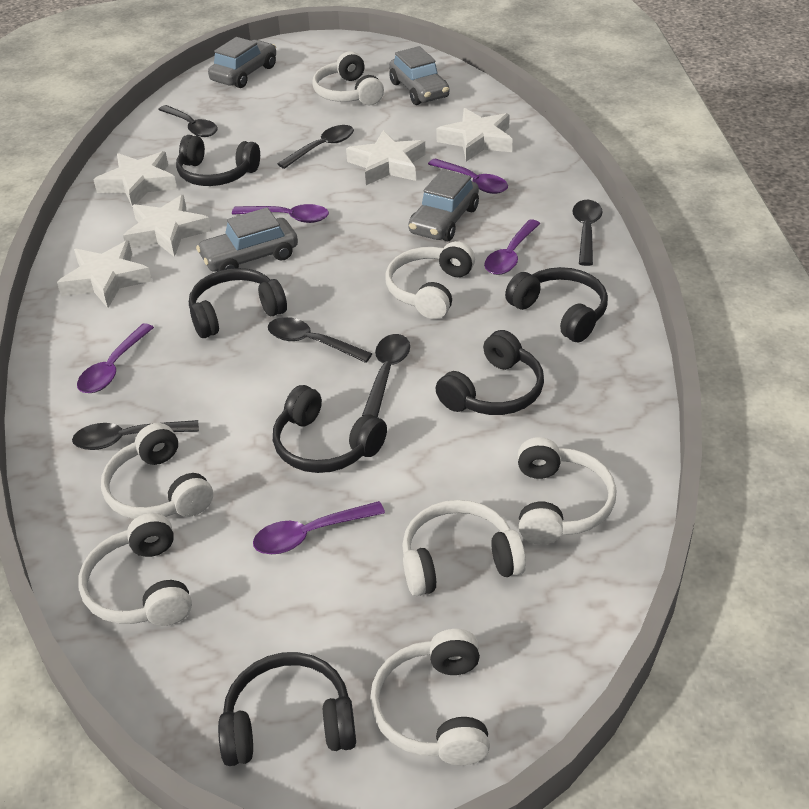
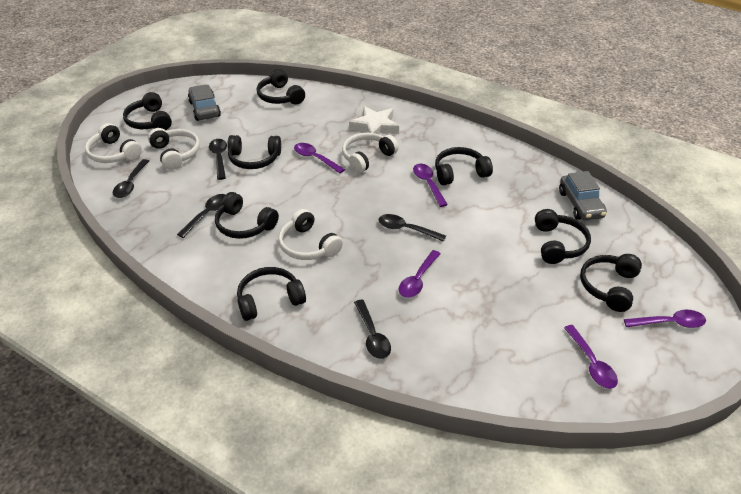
black headphones: [176,135,260,186] [189,268,287,338] [218,652,356,766] [273,385,387,473] [436,330,544,415] [505,267,608,342] = 6 -> [123,92,172,130] [215,192,279,239] [227,135,281,169] [237,267,306,321] [257,69,305,105] [435,147,493,185] [535,209,591,264] [580,254,642,312] = 8
black spoon: [72,420,199,450] [158,105,218,137] [268,317,373,363] [277,125,354,169] [362,334,410,417] [572,200,603,266] = 6 -> [113,159,149,198] [177,194,226,238] [209,139,227,180] [354,300,391,359] [379,214,446,242] = 5
grey car: [196,208,298,272] [208,37,276,88] [389,46,449,105] [408,169,479,241] = 4 -> [188,84,221,121] [559,171,607,220] = 2
white headphones: [78,513,192,626] [101,423,213,519] [312,51,384,105] [370,629,490,765] [385,241,475,319] [402,500,526,596] [518,437,616,545] = 7 -> [85,123,142,163] [148,128,200,170] [278,209,343,260] [342,133,399,173] = 4
white star: [57,241,152,308] [93,151,177,208] [123,195,211,257] [346,130,426,185] [436,108,512,161] = 5 -> [349,106,399,142] = 1

